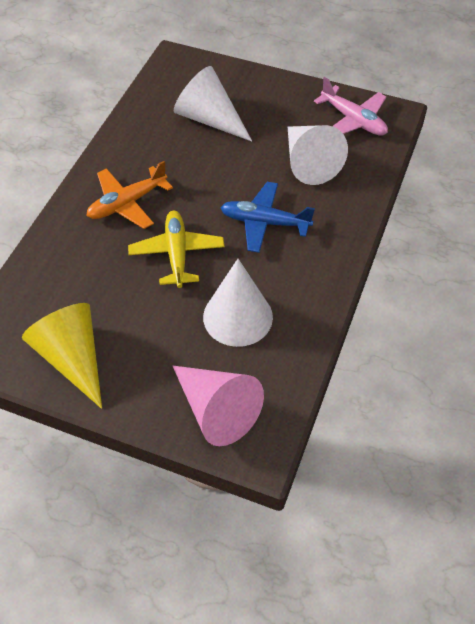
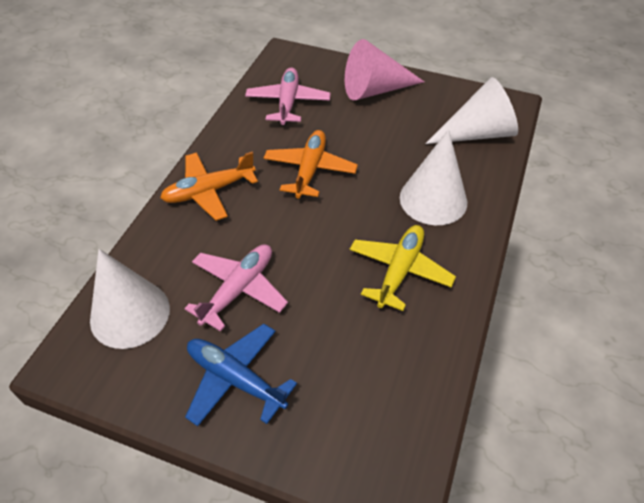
orange plane: [87,161,173,229] = 1 -> [160,152,258,221] [264,130,358,198] = 2
pink plane: [314,77,388,136] = 1 -> [184,244,288,332] [245,67,331,125] = 2
yellow cone: [22,303,102,409] = 1 -> none = 0

